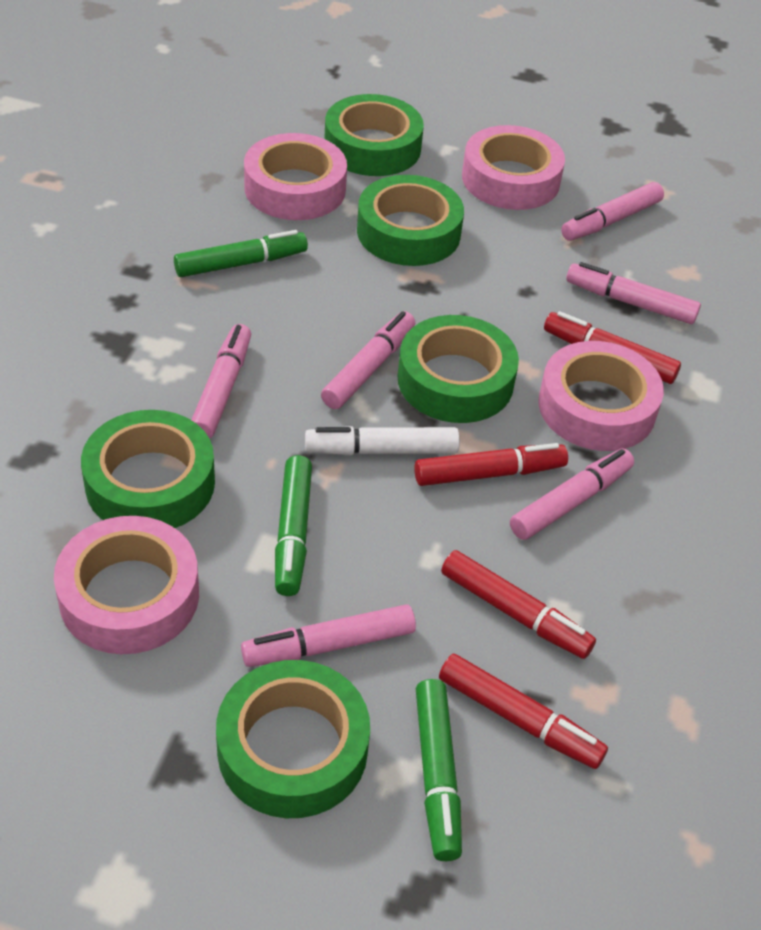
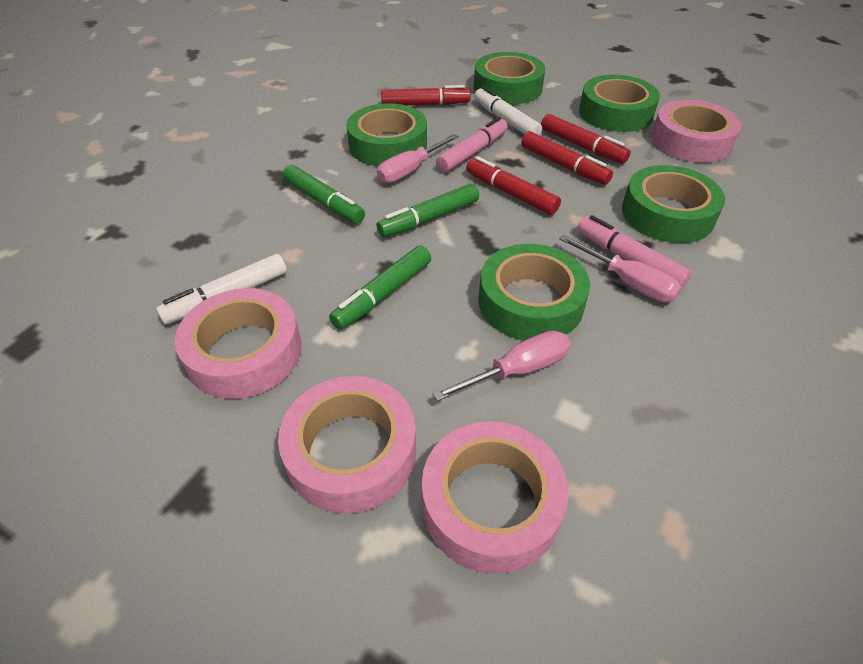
pink marker: [191,324,251,439] [241,604,416,667] [321,311,415,409] [510,448,634,540] [561,182,664,241] [566,262,701,324] = 6 -> [436,117,508,172] [577,215,692,288] = 2
pink screwdriver: none = 0 -> [377,134,459,183] [432,330,570,401] [559,235,682,302] = 3
white marker: [305,426,460,455] = 1 -> [156,254,287,325] [474,86,542,135] = 2

